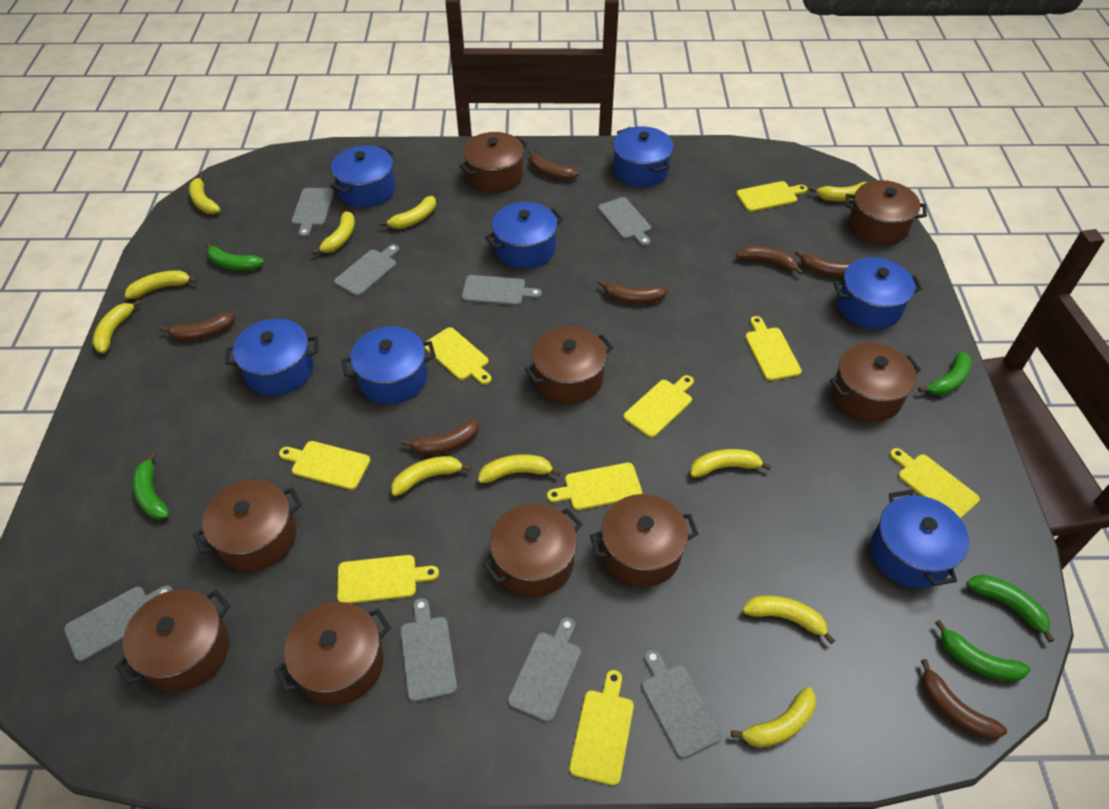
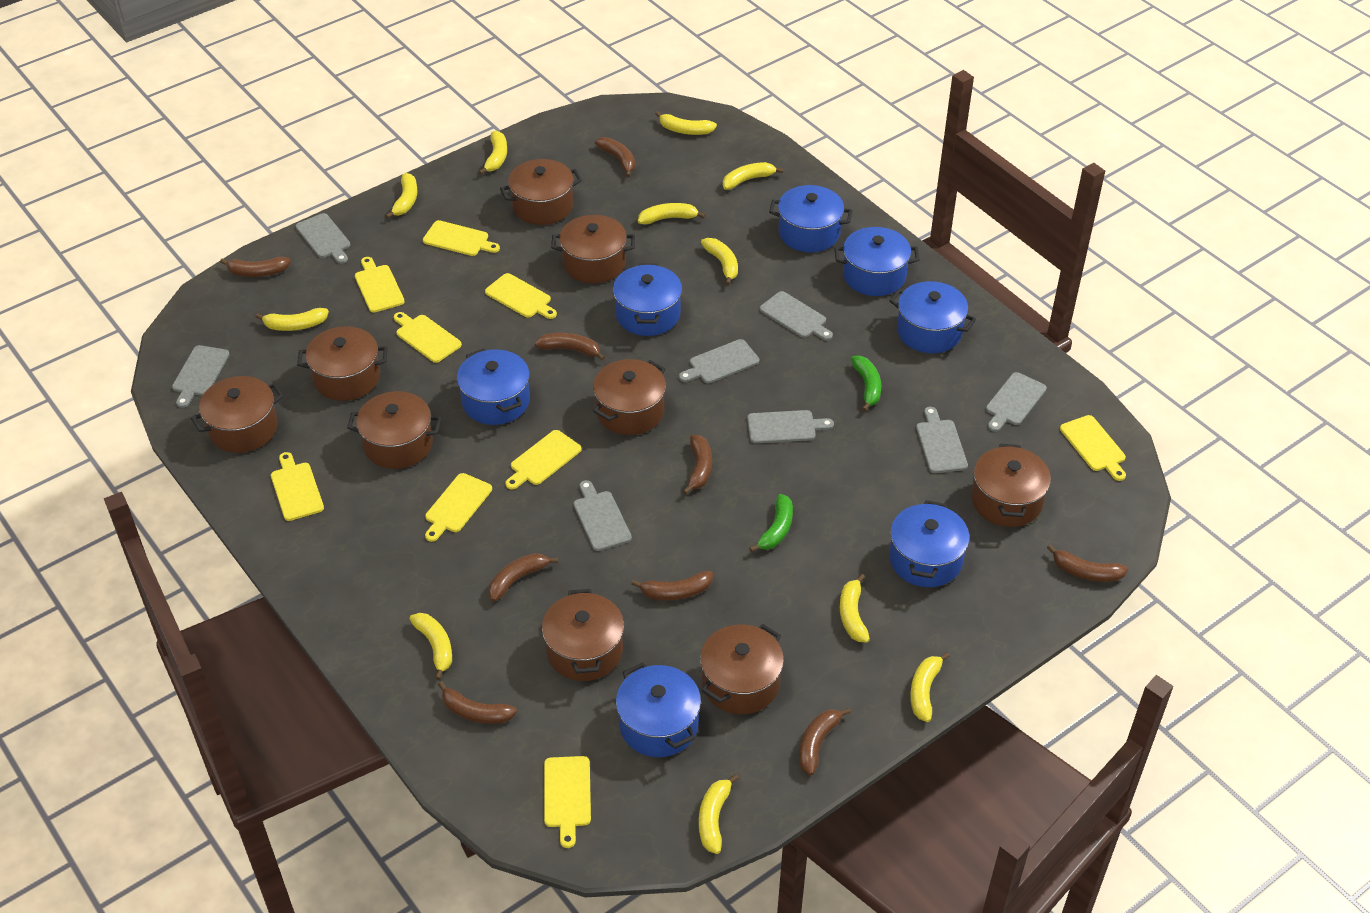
brown banana: [160,312,235,341] [401,419,479,455] [529,150,579,180] [598,280,668,304] [736,246,803,275] [795,250,854,277] [921,659,1007,740] = 7 -> [220,257,291,277] [438,681,517,724] [488,553,558,602] [535,333,605,361] [595,137,635,177] [631,571,713,600] [683,435,712,495] [799,708,851,775] [1047,544,1128,582] = 9
green banana: [132,452,170,520] [206,242,264,271] [918,351,972,396] [935,620,1031,682] [966,575,1054,643] = 5 -> [749,494,793,552] [851,356,881,411] = 2

